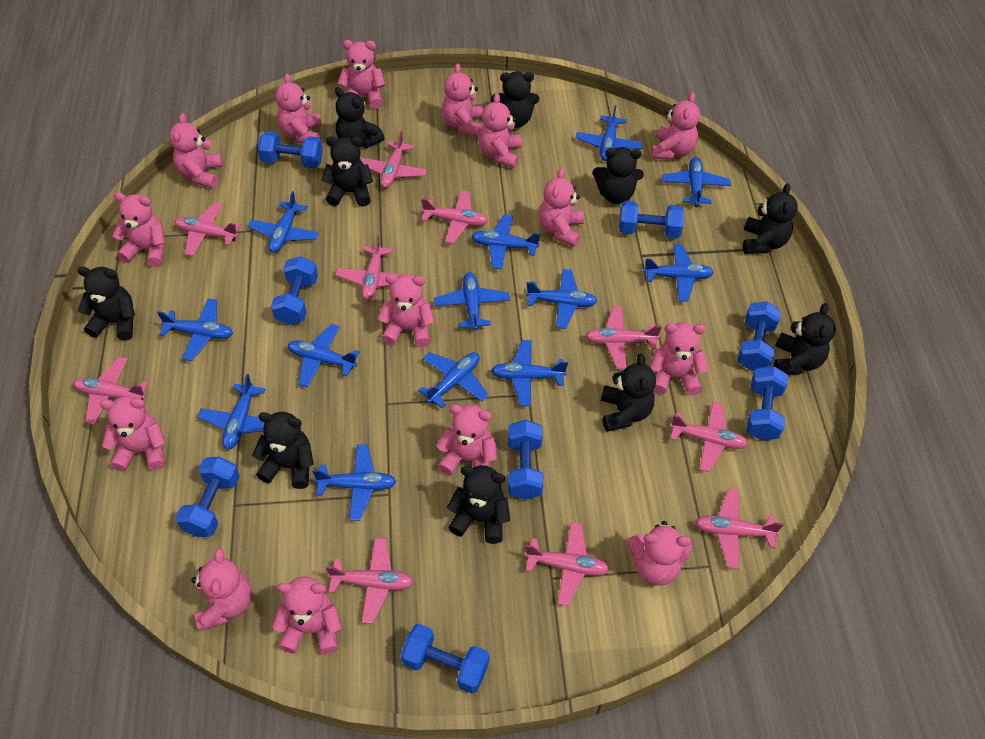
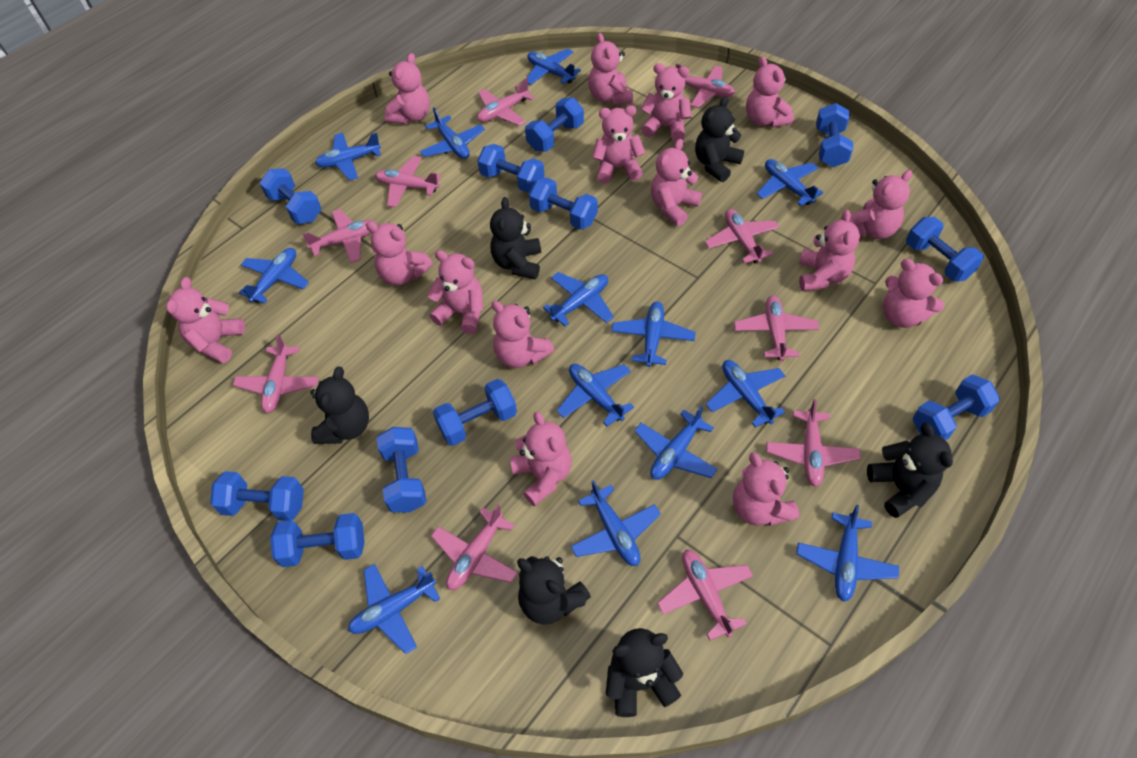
black teddy bear: [77,266,135,341] [252,412,314,489] [321,136,373,207] [335,87,385,148] [447,465,510,544] [491,72,539,128] [593,147,644,204] [601,354,656,432] [743,183,798,254] [774,303,836,375] = 10 -> [310,367,369,444] [490,197,541,279] [517,556,591,625] [606,628,683,717] [695,96,744,182] [867,423,953,518] = 6
blue dumbbell: [176,456,240,537] [258,131,323,168] [271,256,318,325] [401,624,489,693] [508,420,544,500] [619,201,684,238] [737,301,781,371] [746,366,788,440] = 8 -> [210,471,304,521] [260,168,322,224] [270,513,365,567] [377,427,427,512] [433,379,517,446] [477,144,545,193] [525,97,584,152] [529,177,598,230] [816,103,853,167] [906,217,984,282] [913,375,1000,440] = 11

